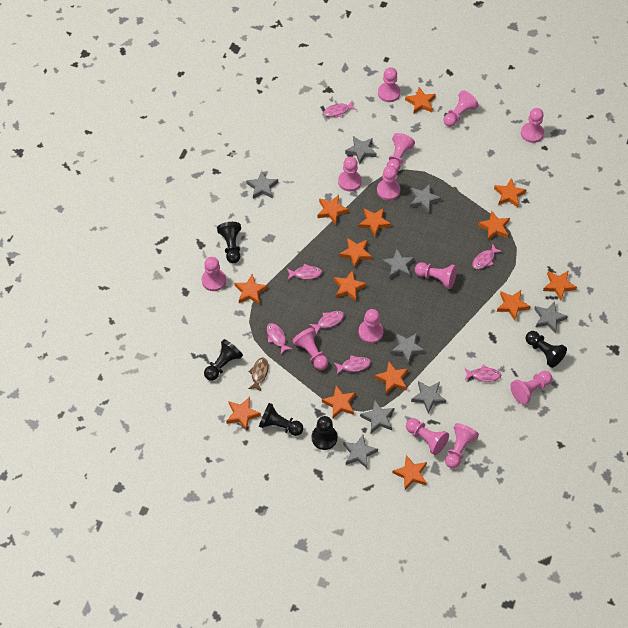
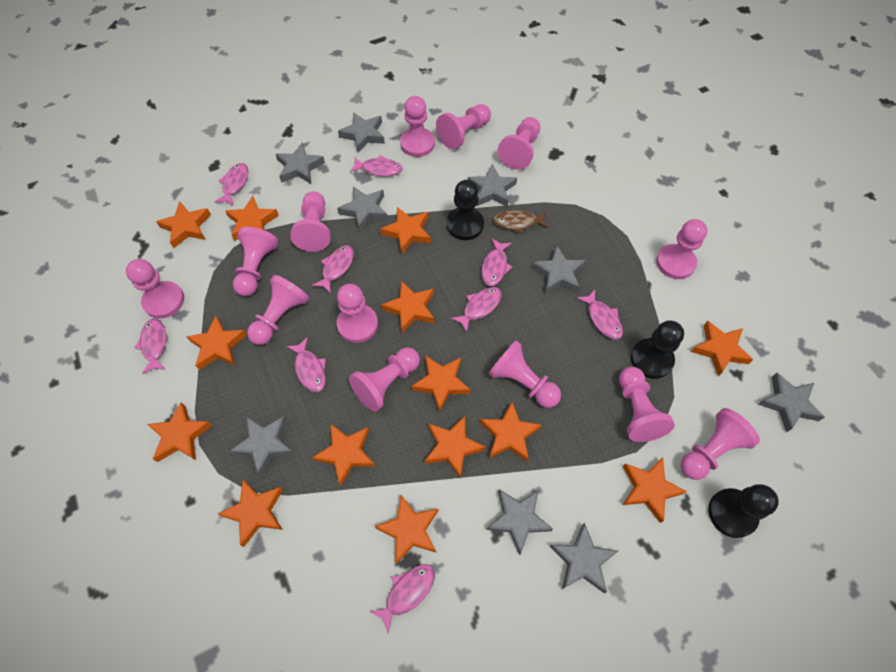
black pawn: [204,339,243,381] [217,222,241,263] [259,403,304,436] [312,416,337,450] [525,331,567,368] = 5 -> [447,180,484,240] [631,320,684,379] [708,484,779,538] = 3
pink fish: [267,323,292,354] [287,264,322,279] [309,311,344,334] [323,101,357,117] [334,355,371,374] [465,365,501,382] [472,244,502,269] = 7 -> [135,318,166,375] [215,163,248,206] [286,337,326,393] [312,245,354,294] [350,155,403,176] [370,564,435,634] [451,287,502,333] [481,239,512,286] [577,289,623,340] = 9

